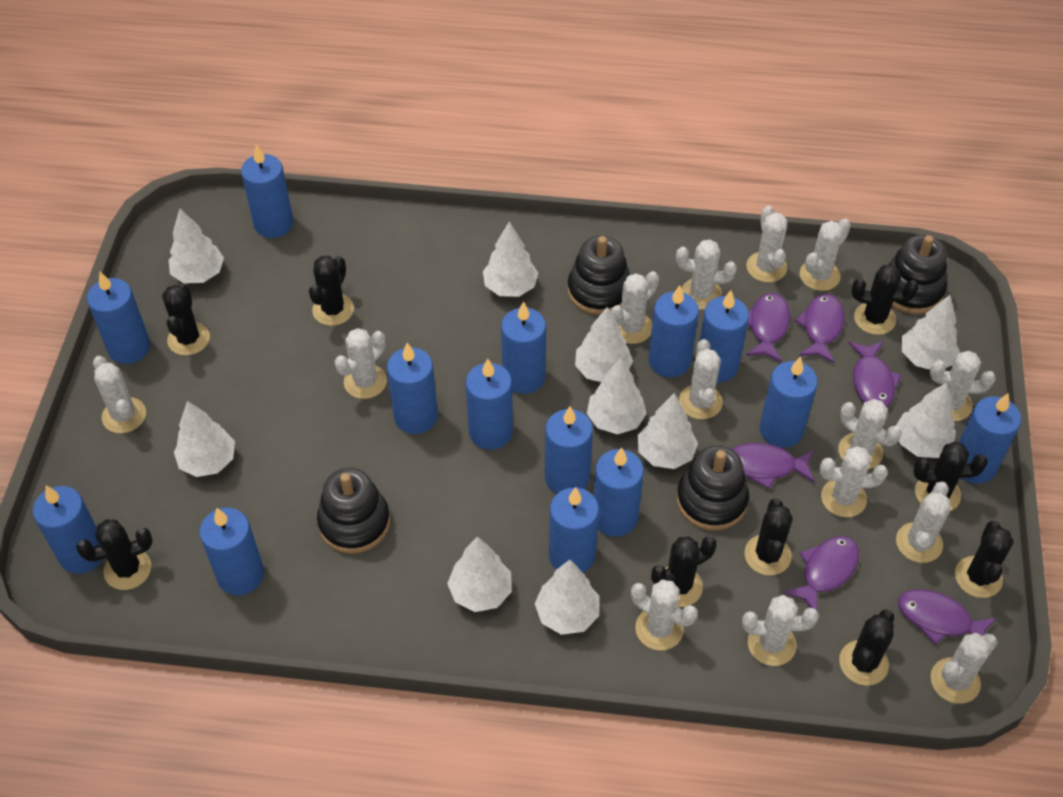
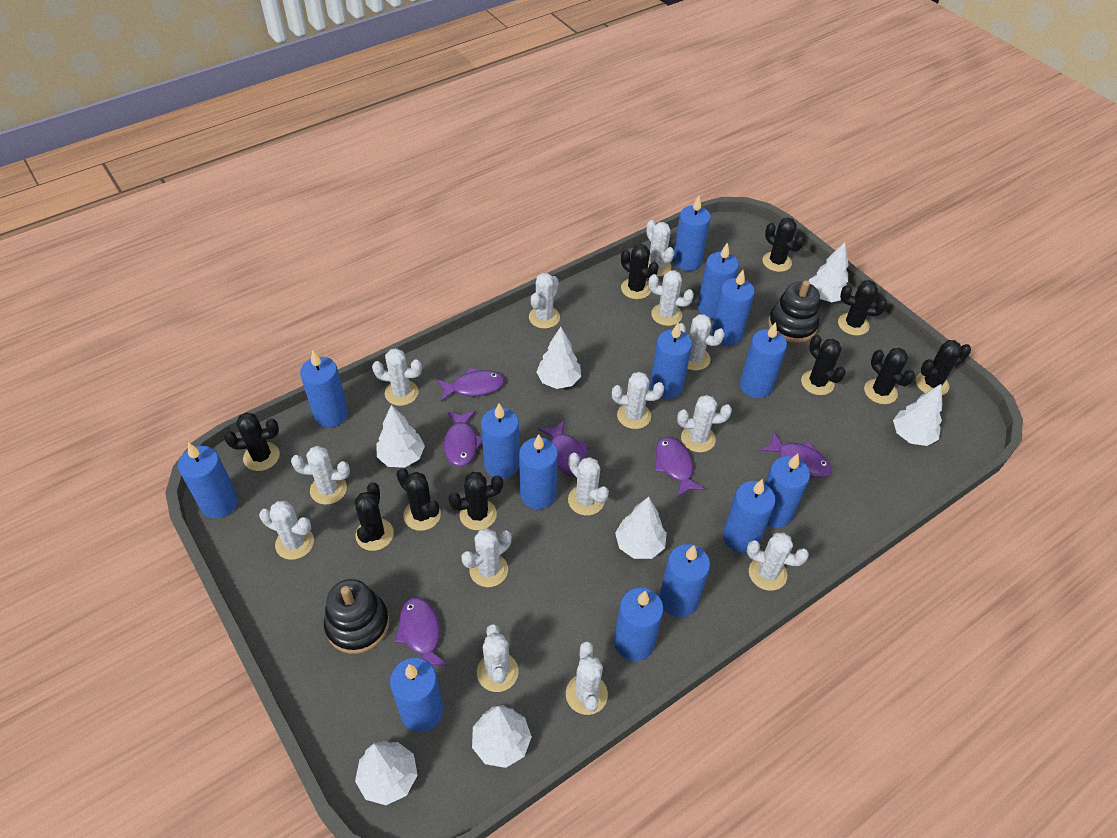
black cactus: [76,520,153,590] [162,284,210,356] [309,256,354,326] [651,537,717,607] [745,499,793,575] [839,610,894,686] [852,265,918,335] [913,442,988,511] [955,521,1014,598] = 9 -> [224,413,280,471] [355,482,394,551] [397,468,441,531] [448,472,503,530] [621,244,658,299] [762,218,804,272] [801,335,846,395] [838,280,887,336] [864,348,915,404] [916,340,971,395] = 10
black stacking toy: [317,468,390,554] [567,236,630,315] [677,445,749,531] [888,235,947,314] = 4 -> [324,579,389,654] [768,280,820,343] = 2
white tree: [168,208,224,284] [174,401,235,477] [447,536,512,612] [483,222,538,297] [535,560,599,635] [575,307,633,382] [587,358,647,434] [638,393,698,469] [896,382,956,458] [902,295,960,370] = 10 -> [355,741,418,805] [377,405,425,468] [472,705,532,768] [536,327,581,389] [615,497,667,559] [809,242,849,302] [893,384,942,446] = 7

